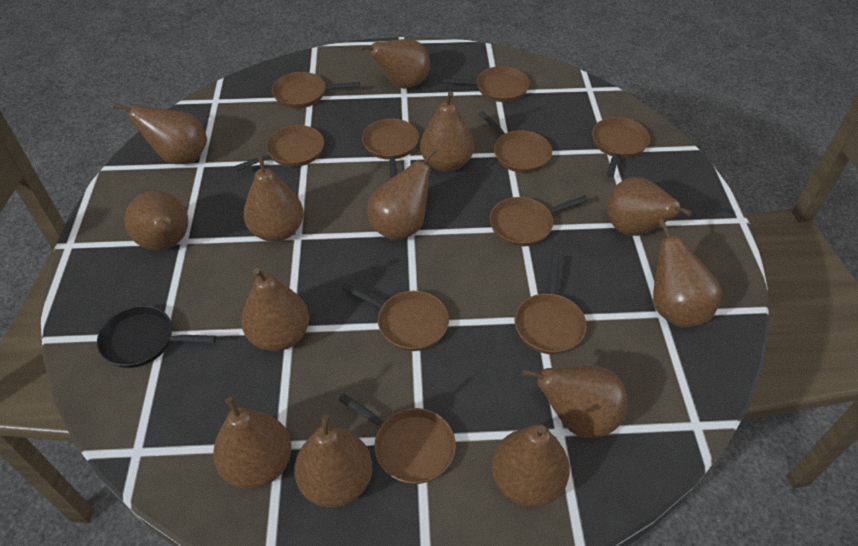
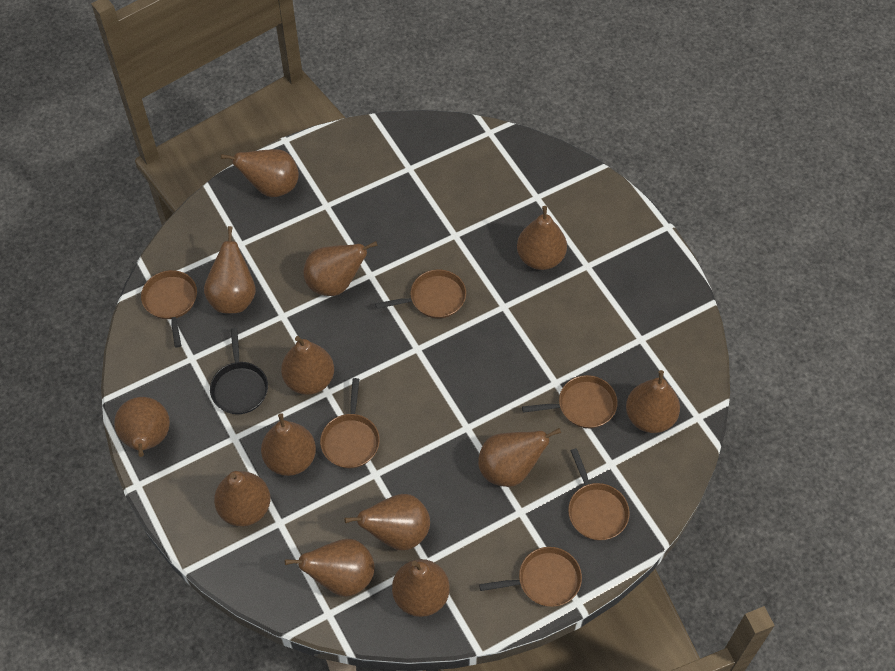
brown pan: [234,125,324,171] [272,72,360,108] [338,393,456,484] [342,283,449,351] [362,119,419,179] [442,66,530,102] [479,111,552,173] [490,195,588,247] [515,256,587,354] [592,117,650,177] = 10 -> [141,270,197,348] [320,378,380,468] [375,270,466,319] [479,547,582,607] [522,375,618,428] [568,448,630,541] = 6

